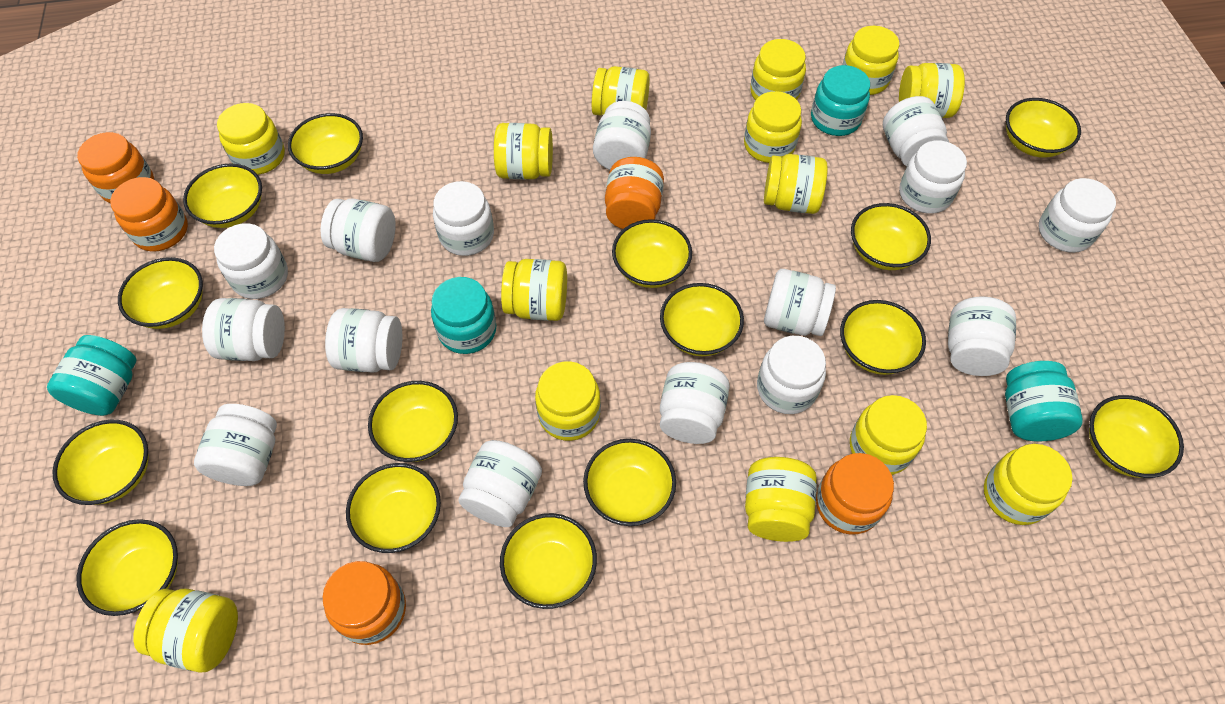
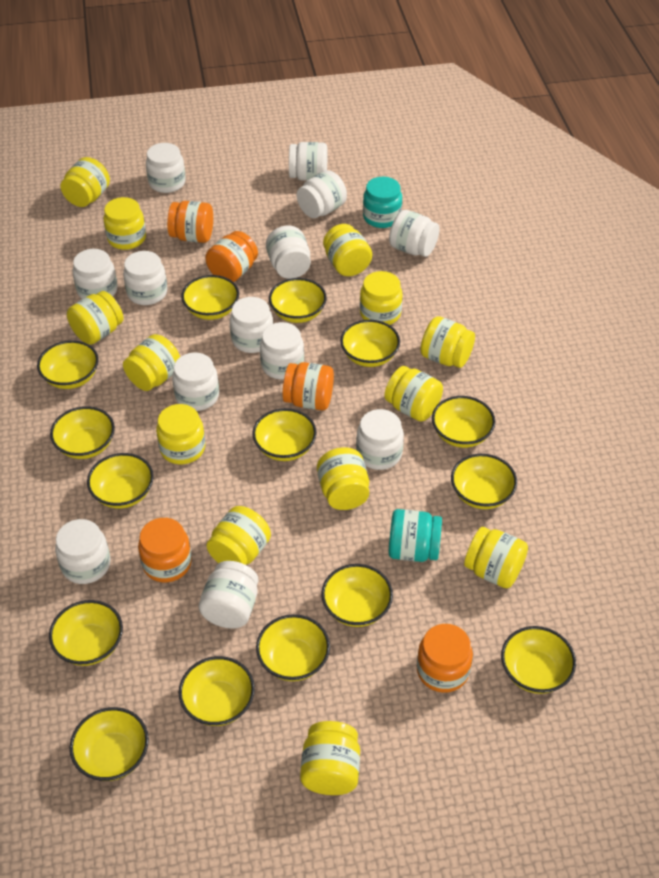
turquoise jar: [47,335,136,416] [431,277,496,354] [811,65,870,136] [1005,361,1083,442] = 4 -> [363,177,402,228] [388,509,442,562] = 2
white jar: [194,404,277,486] [202,298,285,361] [214,223,288,299] [321,199,396,262] [325,308,402,373] [433,181,494,256] [458,440,542,527] [593,101,651,170] [660,362,730,444] [757,336,826,414] [764,269,836,336] [883,96,949,166] [899,140,967,214] [948,296,1016,376] [1039,178,1116,253] = 15 -> [55,519,111,584] [73,249,118,299] [123,251,167,305] [146,143,186,193] [172,352,219,411] [199,561,258,629] [230,297,273,353] [260,322,304,379] [266,226,311,279] [289,142,328,181] [297,170,347,218] [356,409,404,470] [389,210,440,257] = 13
yellow jar: [133,589,238,673] [217,103,285,175] [494,123,553,179] [501,259,567,321] [535,361,601,441] [592,66,650,116] [744,91,802,163] [745,457,817,542] [750,39,806,100] [764,154,828,214] [842,26,899,95] [850,395,927,475] [899,63,965,118] [984,444,1073,525] = 14 -> [61,157,110,207] [67,291,123,345] [103,197,146,250] [123,334,180,391] [156,404,205,464] [207,506,271,565] [300,721,360,795] [317,447,369,510] [323,224,372,276] [360,271,403,325] [385,366,443,422] [420,316,475,368] [464,527,528,588] = 13

